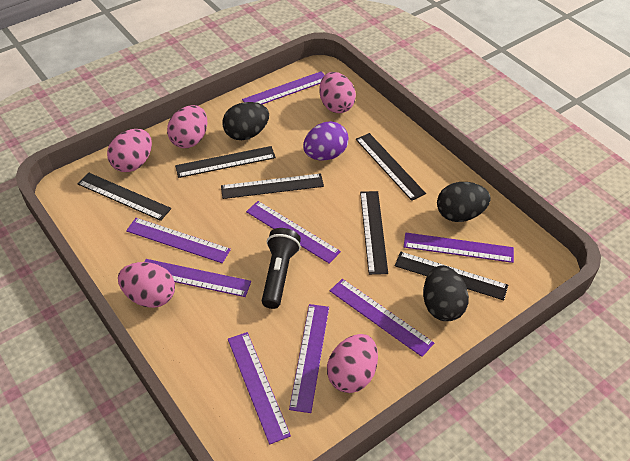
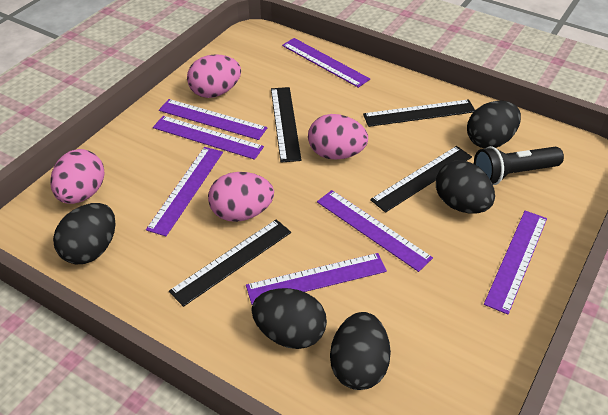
black egg: [223,102,269,140] [423,266,469,321] [437,182,491,222] = 3 -> [53,203,115,264] [251,288,327,349] [330,312,391,390] [436,161,495,214] [467,101,521,149] = 5
black ruler: [78,173,171,221] [175,146,276,178] [221,173,324,199] [356,133,426,201] [360,191,388,275] [395,252,508,300] = 6 -> [169,219,291,307] [271,87,302,163] [363,99,475,127] [370,146,472,213] = 4
pink egg: [107,129,152,172] [118,262,175,308] [167,105,207,148] [319,72,356,113] [327,334,378,393] = 5 -> [50,149,105,204] [187,54,241,98] [208,172,274,222] [308,114,368,160] = 4
purple egg: [303,121,349,160] = 1 -> none = 0
purple ruler: [126,218,231,263] [144,259,251,297] [228,332,291,445] [242,71,324,104] [246,201,341,263] [289,304,329,413] [330,279,434,357] [404,233,514,263] = 8 -> [146,147,223,236] [153,116,264,160] [159,99,267,140] [246,253,387,305] [282,38,370,88] [317,190,433,272] [484,210,547,315] = 7

